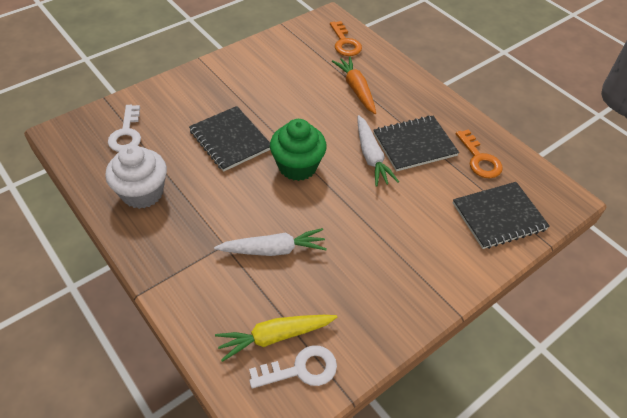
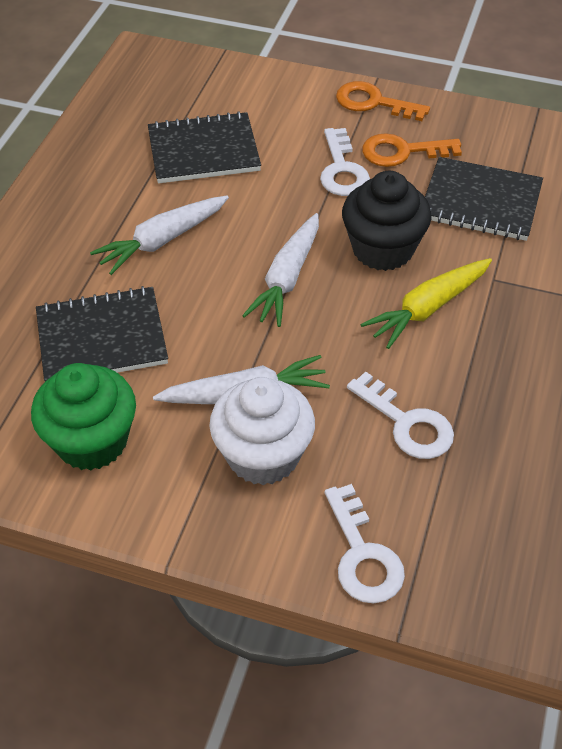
black cupcake: none = 0 -> [342,171,432,271] = 1
orange carrot: [332,56,376,114] = 1 -> none = 0
white carrot: [214,228,327,256] [358,115,399,187] = 2 -> [90,196,229,275] [153,355,330,404] [242,213,319,327] = 3
white key: [108,105,141,152] [249,345,337,388] = 2 -> [320,128,370,196] [324,484,405,604] [347,372,454,459] = 3

